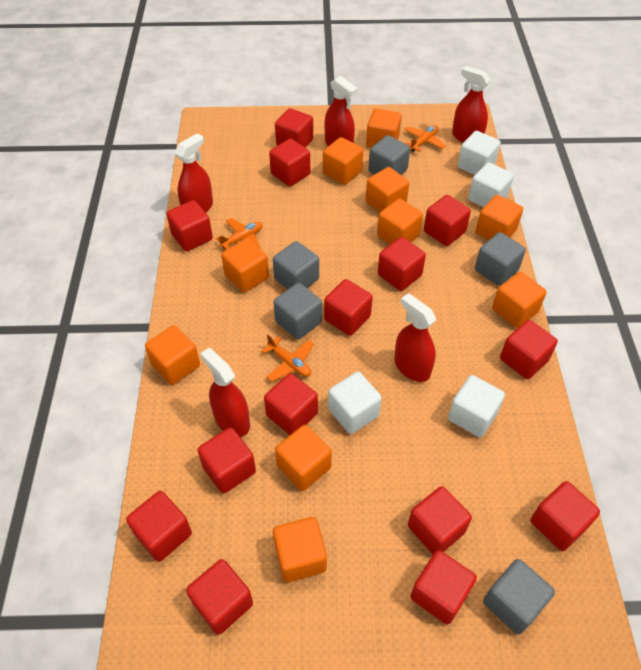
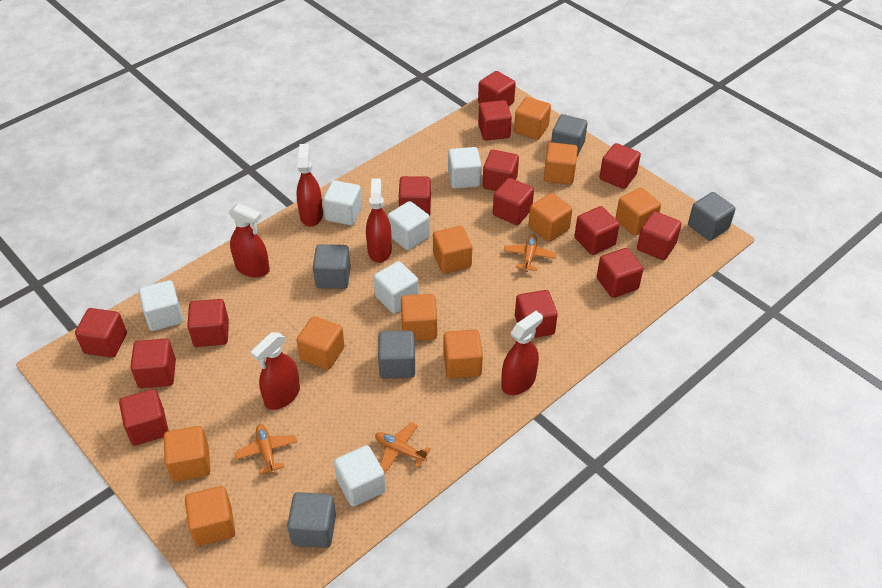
white cube: [328,372,382,434] [448,375,505,437] [458,131,501,175] [468,162,514,207] = 4 -> [139,280,183,331] [323,180,362,225] [334,445,386,507] [374,261,419,314] [387,201,430,250] [448,147,482,189] = 6

